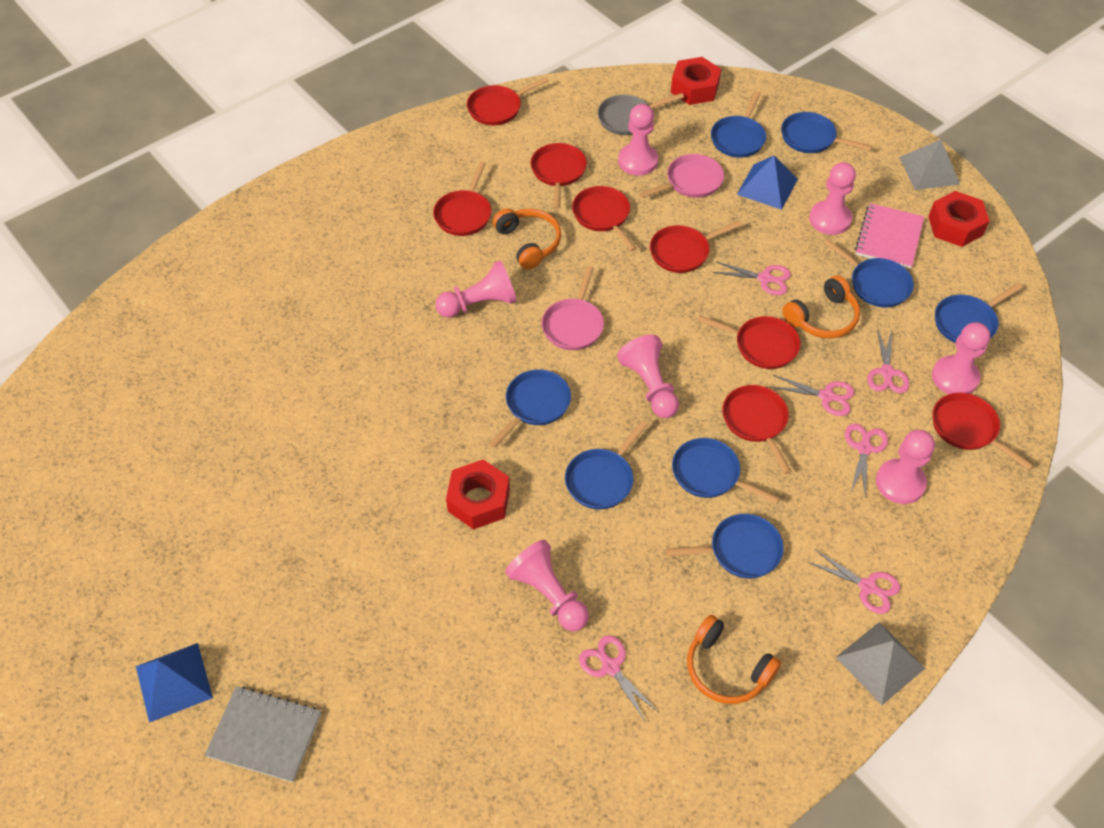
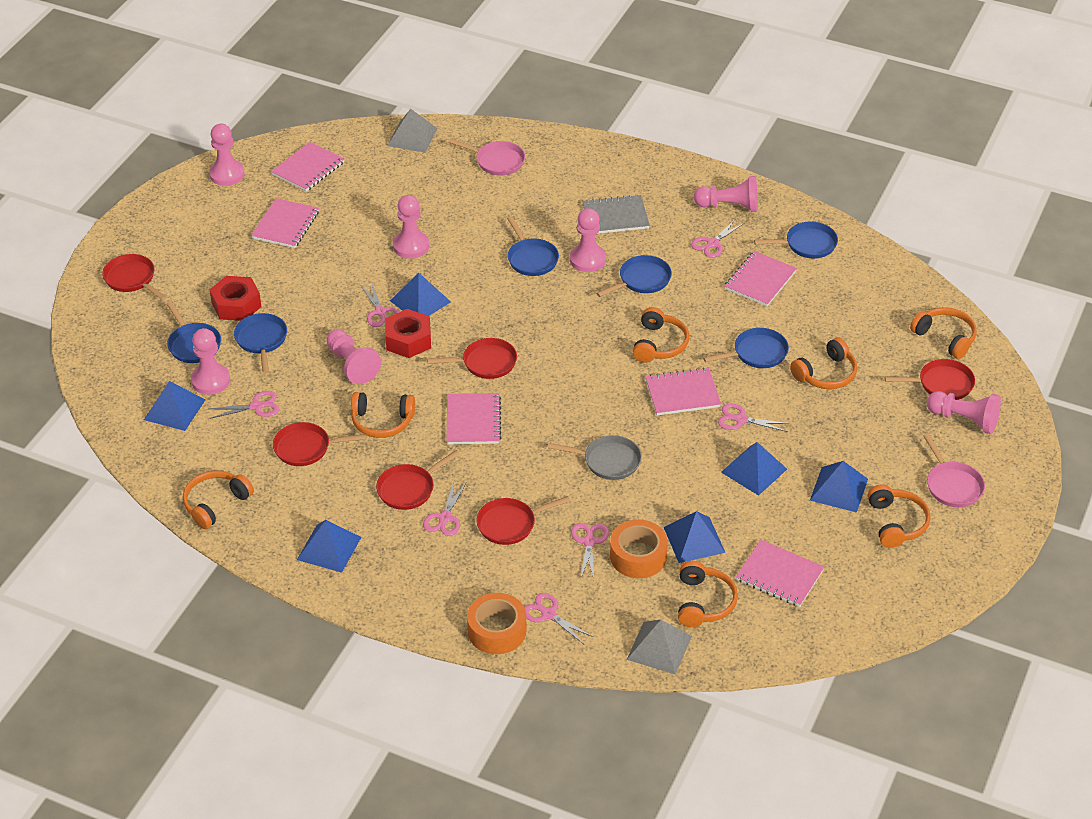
blue pan: [489,369,571,448] [565,420,648,510] [666,514,784,579] [672,438,780,504] [711,91,766,158] [781,112,872,153] [824,239,914,307] [935,283,1022,343] = 8 -> [166,301,221,363] [234,313,287,374] [507,216,559,276] [596,255,672,297] [703,328,789,368] [754,221,838,259] = 6
blue pyramid: [136,643,213,723] [737,156,798,210] = 2 -> [144,381,205,431] [297,520,361,573] [390,273,451,316] [664,511,726,563] [721,442,787,496] [810,461,868,513] = 6
orange headphones: [493,208,561,269] [687,615,781,704] [782,275,860,338] = 3 -> [183,471,254,529] [351,392,415,438] [633,307,689,363] [678,561,738,627] [790,337,857,389] [868,485,931,548] [910,307,977,359] = 7
orange tape: none = 0 -> [467,593,527,654] [610,519,668,578] = 2
pink notebook: [855,203,924,269] = 1 -> [251,198,319,248] [271,142,344,192] [447,393,501,445] [646,368,721,415] [725,251,797,306] [736,540,824,607] = 6
pink scissors: [579,635,660,722] [712,261,791,295] [772,375,854,416] [808,549,900,614] [845,424,888,498] [867,329,909,393] = 6 -> [210,391,279,419] [361,281,399,327] [423,482,467,536] [524,593,593,644] [571,523,609,580] [691,220,745,258] [718,404,790,432] = 7
red nut: [446,459,510,530] [671,57,721,105] [928,191,990,247] = 3 -> [210,276,261,321] [385,309,431,358] = 2
red pan: [433,161,491,236] [467,77,549,125] [530,143,587,209] [572,186,637,251] [650,221,742,273] [697,315,801,369] [722,385,792,474] [932,393,1034,470] = 8 -> [102,254,166,300] [273,422,367,466] [376,450,460,510] [427,338,517,379] [476,496,570,545] [884,359,975,400] = 6

